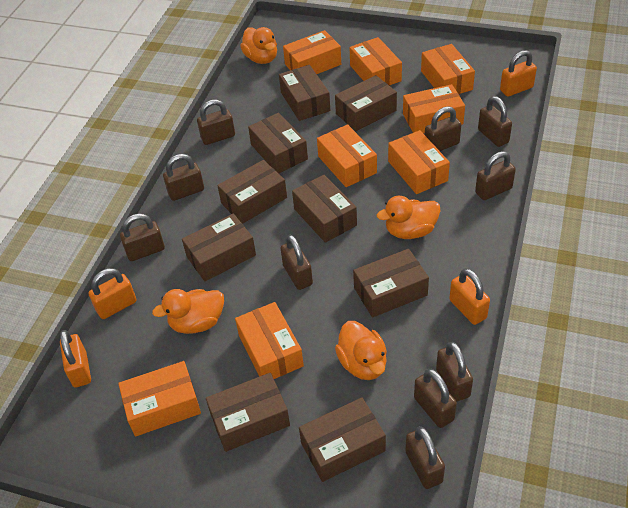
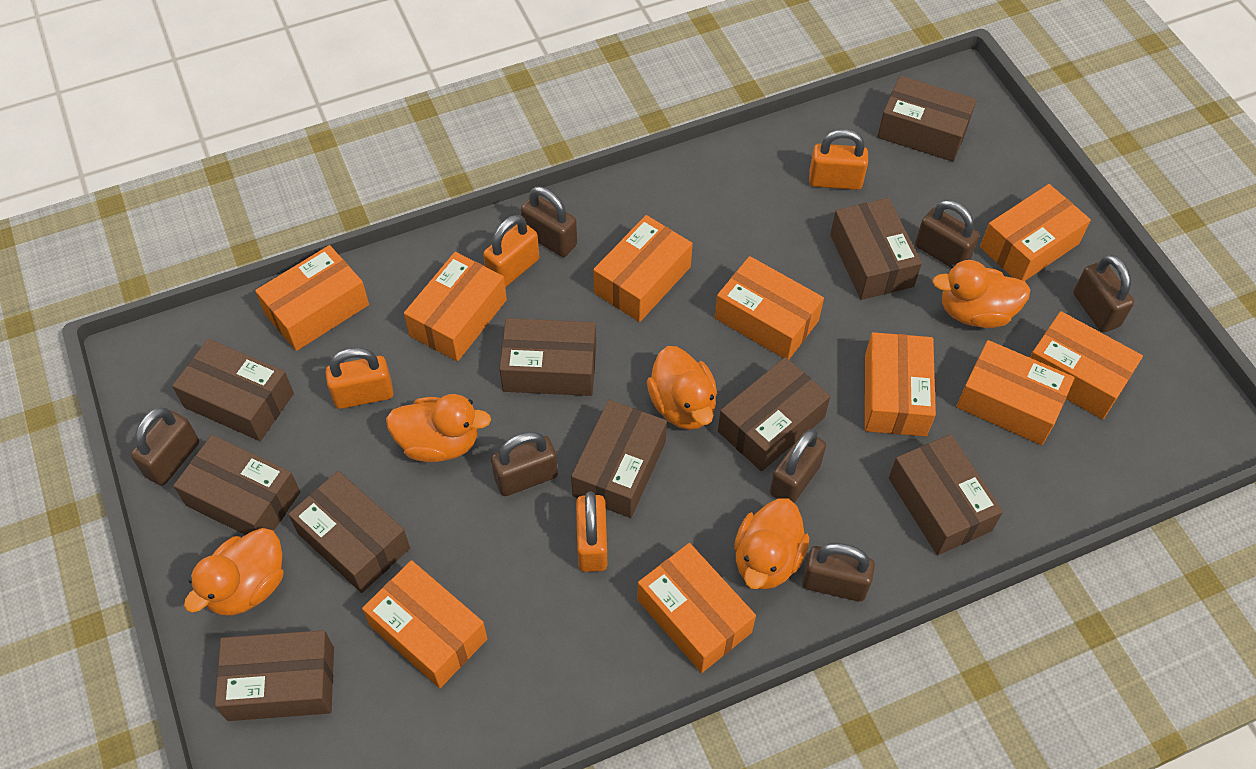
brown box: [182,214,256,281] [206,373,290,452] [217,160,287,224] [248,113,308,173] [279,65,330,121] [292,175,357,243] [299,397,386,482] [335,75,397,131] [353,249,429,318] = 9 -> [172,339,294,441] [173,435,300,535] [215,630,334,721] [288,471,410,593] [499,318,596,396] [571,400,667,518] [718,357,830,471] [830,198,922,300] [877,76,977,162] [888,434,1003,555] = 10
brown padlock: [120,214,165,261] [163,154,204,201] [197,99,235,145] [280,235,313,290] [405,426,445,489] [414,369,457,428] [425,106,461,151] [436,342,473,402] [475,151,516,200] [478,96,512,147] = 10 -> [131,407,199,486] [491,432,558,496] [521,187,577,257] [770,429,826,503] [802,543,875,602] [915,200,979,268] [1073,255,1134,332] = 7
orange box: [118,361,201,437] [235,302,304,379] [283,30,341,74] [317,124,377,187] [349,37,402,86] [388,130,450,194] [403,84,465,134] [421,44,475,94] = 8 -> [255,245,369,351] [362,560,488,688] [404,252,507,361] [593,215,693,322] [637,543,756,673] [715,256,824,359] [865,332,936,436] [956,340,1075,445] [980,184,1091,281] [1030,311,1143,419] = 10
orange duck: [152,289,224,334] [240,27,277,64] [335,321,387,380] [377,196,441,239] = 4 -> [184,528,283,616] [386,394,491,462] [647,346,717,430] [734,498,809,590] [932,260,1030,328] = 5

